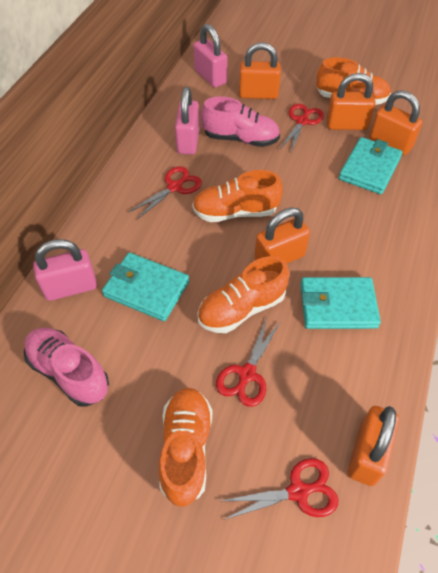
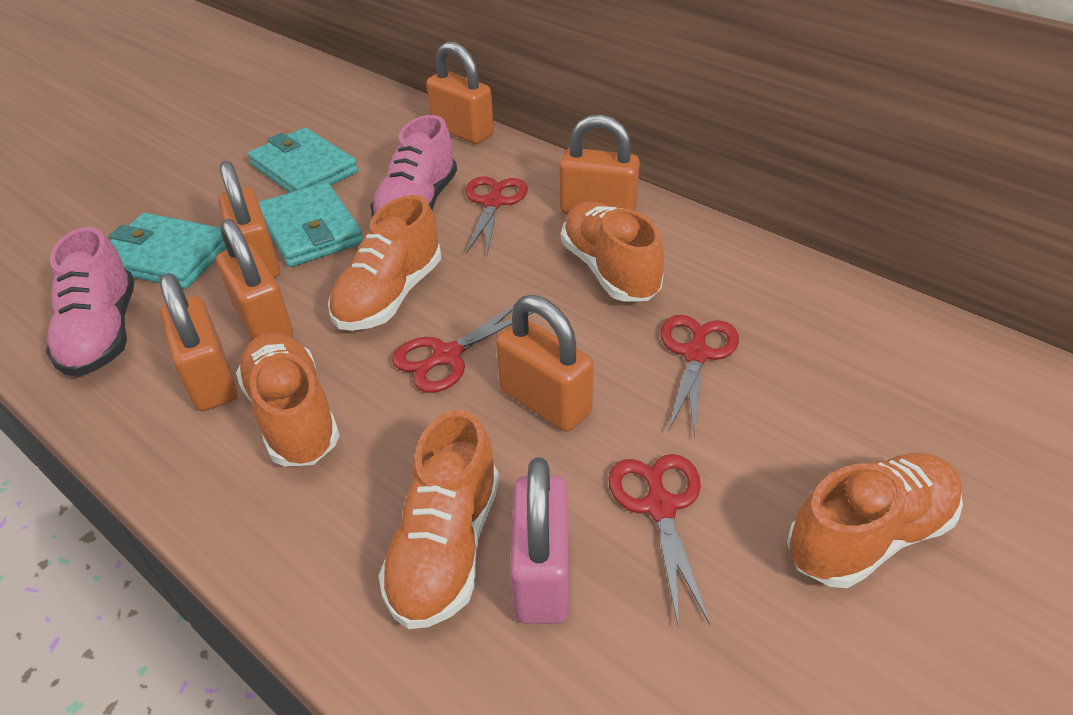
orange padlock: [239,42,281,99] [254,207,310,264] [326,73,376,130] [348,406,399,486] [370,90,423,155] = 5 -> [159,273,237,411] [216,219,293,340] [218,161,280,278] [426,41,494,144] [496,295,594,432] [560,114,640,214] = 6
orange shoe: [159,388,212,507] [192,170,283,222] [197,256,289,333] [316,57,391,105] = 4 -> [236,332,340,466] [328,195,442,331] [379,409,499,629] [561,201,664,302] [787,453,963,588] = 5
pink padlock: [33,239,97,301] [175,87,200,155] [193,24,228,88] = 3 -> [510,458,569,624] = 1

